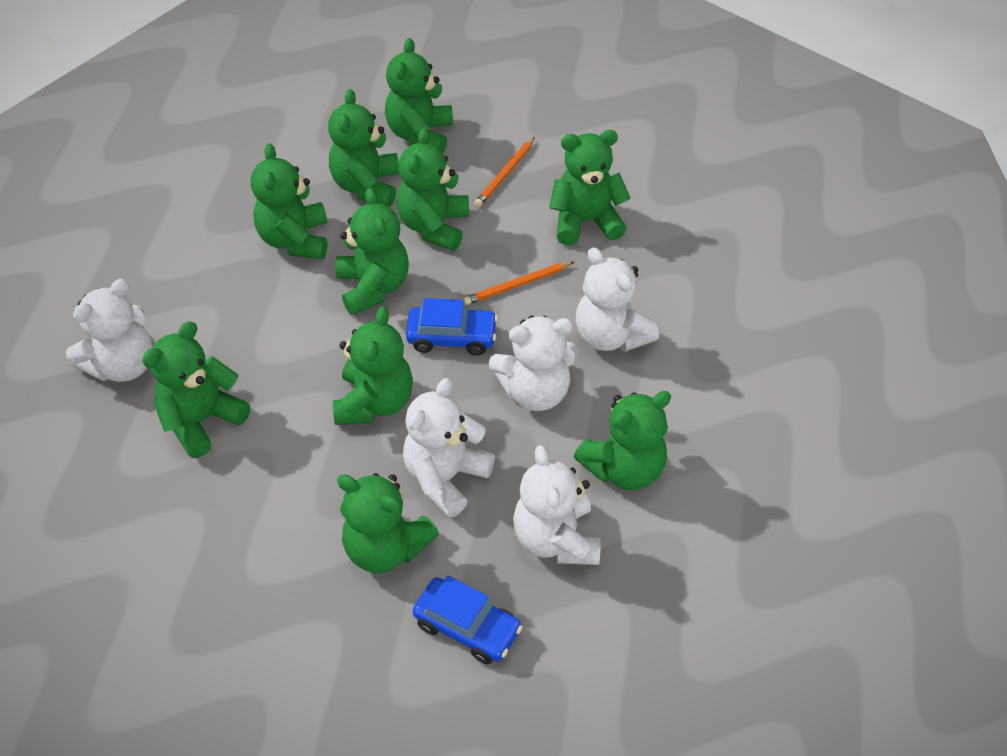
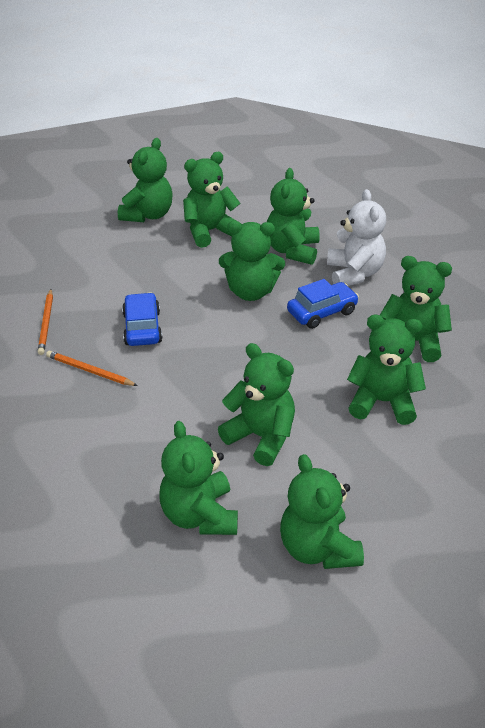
green teddy bear: [142,321,250,458] [251,143,328,259] [328,89,400,207] [333,307,413,425] [335,188,409,315] [337,473,439,573] [385,38,453,154] [397,128,469,251] [549,130,631,246] [574,391,671,490] = 10 -> [118,138,172,222] [159,421,238,535] [183,152,240,248] [218,343,295,466] [219,221,285,301] [267,168,320,265] [280,454,364,569] [347,315,426,425] [380,256,452,362] = 9
white teddy bear: [66,279,152,382] [403,378,495,518] [489,316,578,411] [513,445,601,565] [576,247,659,352] = 5 -> [327,189,386,286] = 1

